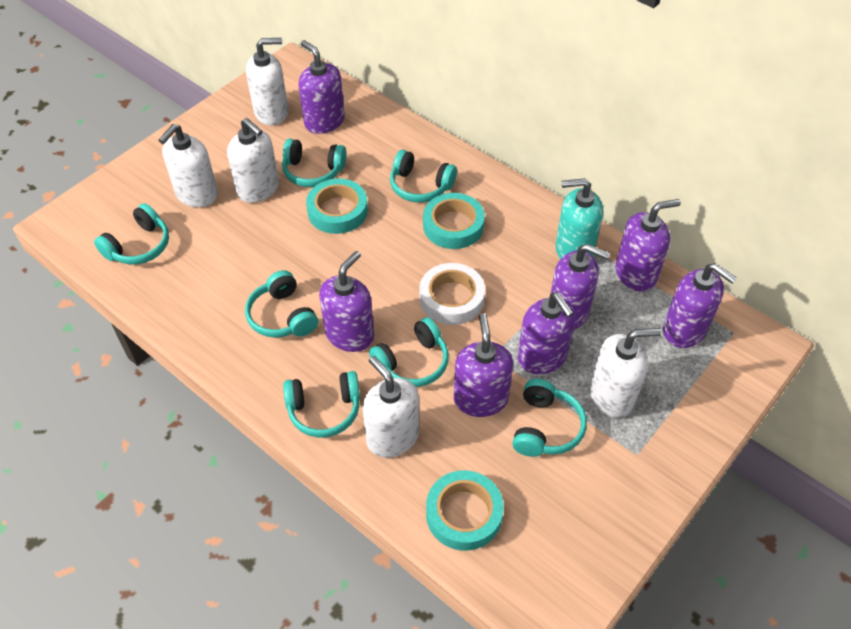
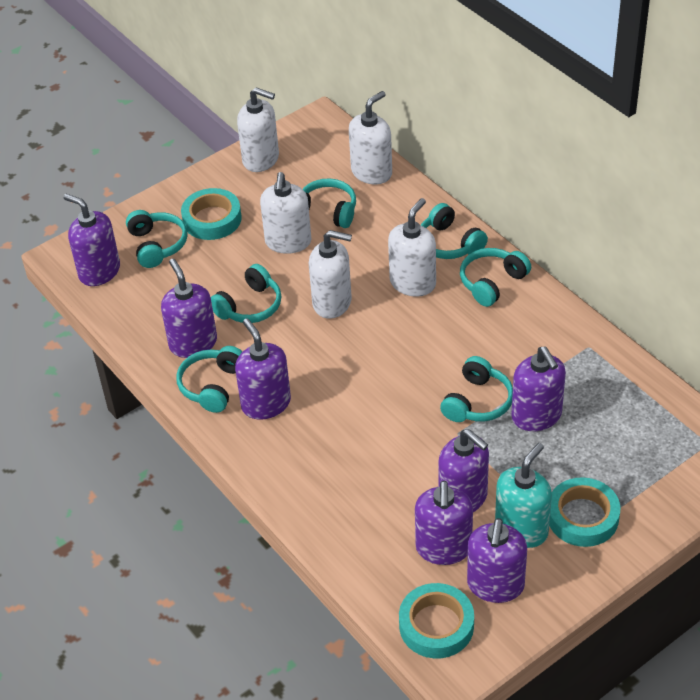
white tape: [419,263,485,325] = 1 -> none = 0

